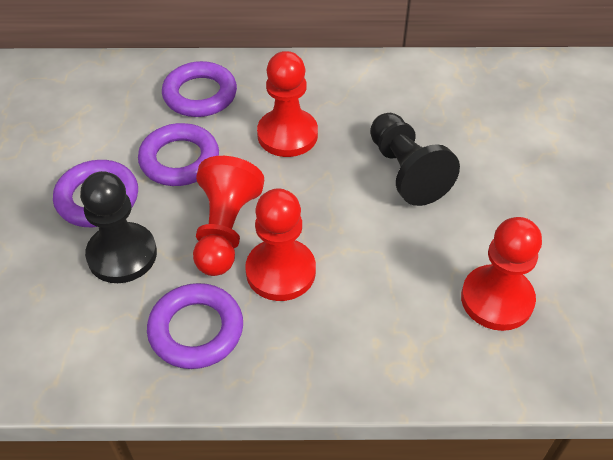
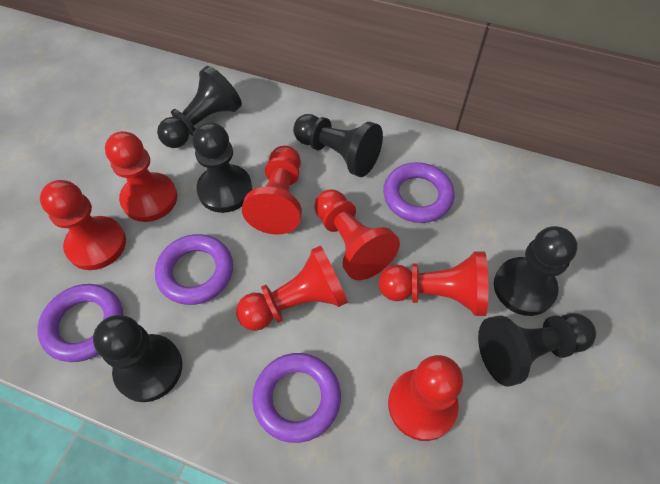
black pawn: [80,171,157,283] [370,113,460,206] = 2 -> [93,315,182,402] [157,66,242,148] [192,122,252,213] [293,114,383,177] [478,313,596,387] [494,226,578,316] = 6
red pawn: [193,156,264,276] [245,188,316,301] [257,51,318,157] [461,217,542,331] = 4 -> [40,180,126,270] [105,131,177,222] [236,245,348,331] [242,146,302,235] [314,190,400,280] [378,251,488,316] [388,355,463,441] = 7

